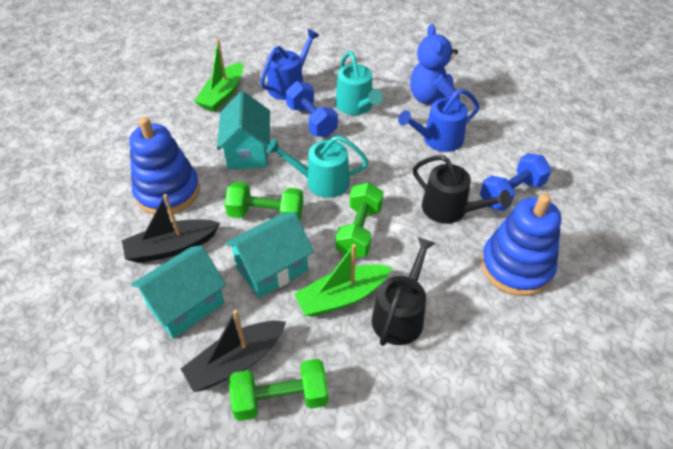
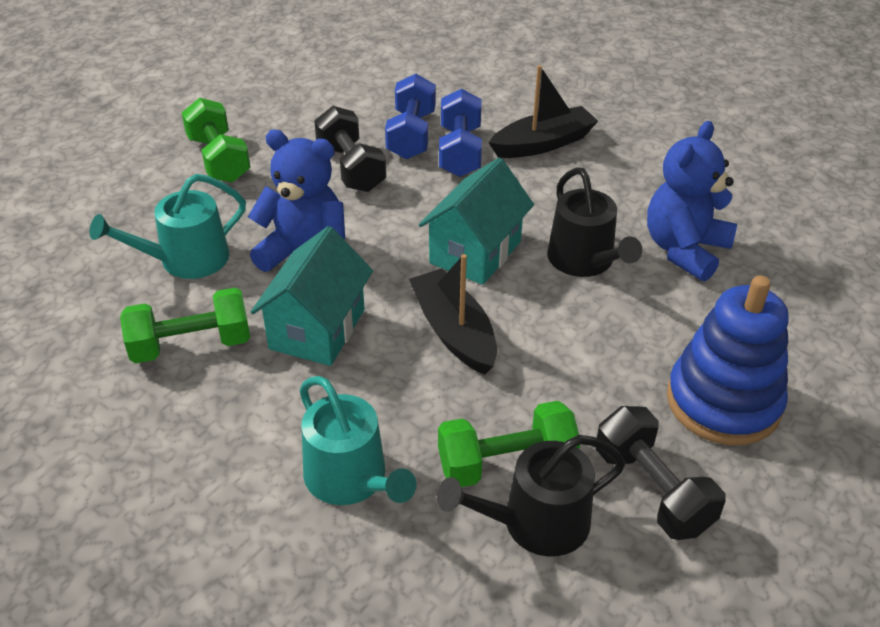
black dumbbell: none = 0 -> [314,106,387,192] [596,406,726,540] = 2
blue stacking toy: [129,117,200,215] [481,193,561,296] = 2 -> [667,276,789,445] = 1
blue teddy bear: [410,24,460,104] = 1 -> [248,129,345,272] [647,121,737,281] = 2
blue watering can: [260,29,319,100] [398,89,479,152] = 2 -> none = 0
green boat: [194,39,243,112] [294,244,392,317] = 2 -> none = 0
turquoise house: [131,245,226,339] [217,91,270,170] [225,212,314,298] = 3 -> [251,226,373,366] [419,158,534,285] = 2

